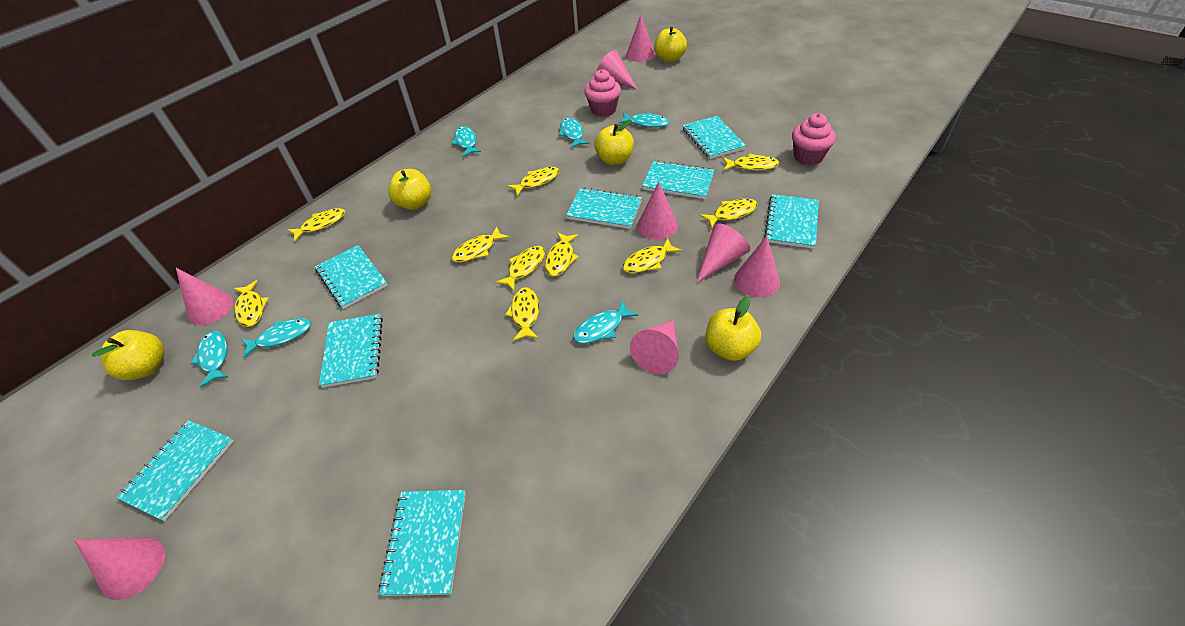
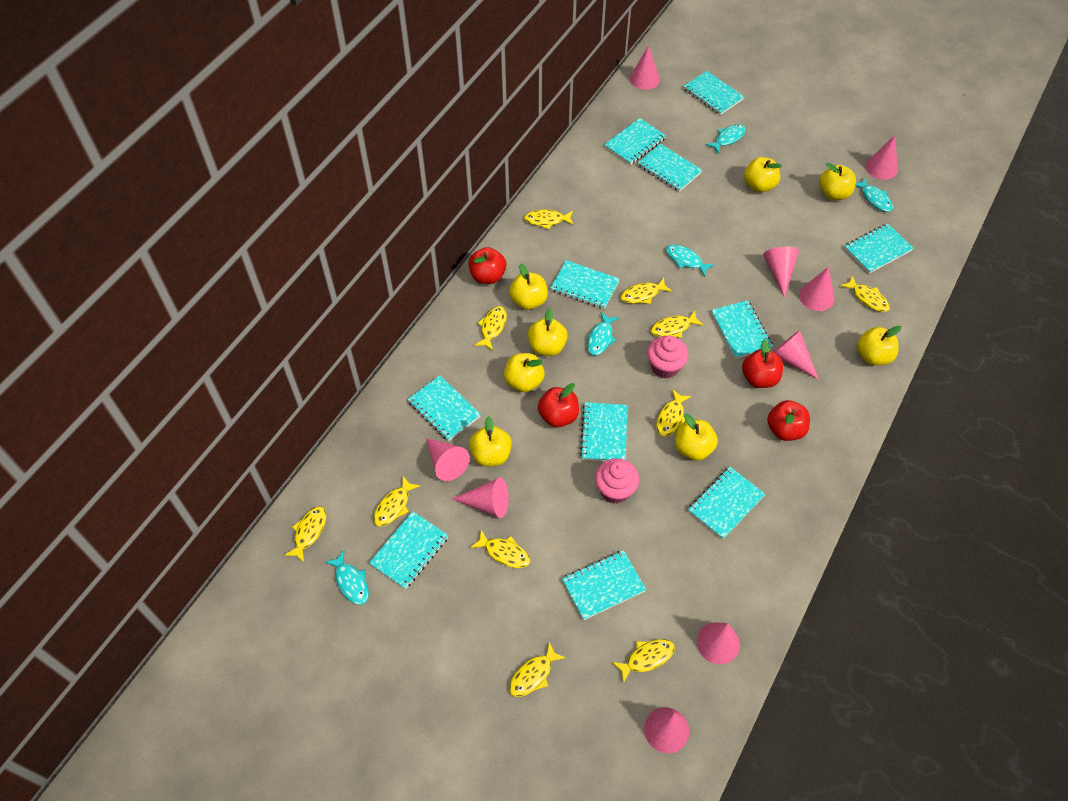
pink cone: [74,538,165,600] [176,268,233,325] [597,50,638,90] [626,15,655,62] [630,320,679,374] [637,181,678,240] [696,223,750,283] [734,236,780,297] = 8 -> [426,438,470,481] [452,477,509,518] [630,46,660,90] [644,707,689,753] [697,622,740,664] [763,247,799,298] [773,330,819,380] [799,267,835,311] [865,136,898,180] = 9
red apple: none = 0 -> [468,247,506,284] [538,383,579,427] [742,340,783,388] [767,400,810,441] = 4
turquoise fish: [191,331,228,387] [241,318,311,358] [452,126,481,156] [558,118,589,148] [573,300,638,344] [618,112,670,128] = 6 -> [325,550,369,605] [587,312,619,355] [666,244,715,277] [706,124,746,154] [855,178,893,212] = 5
turquoise notebook: [116,420,234,521] [315,245,388,309] [319,314,383,388] [379,490,466,596] [566,188,642,229] [642,161,715,199] [682,116,746,159] [764,194,819,249] = 8 -> [369,511,449,589] [407,375,481,441] [551,260,620,309] [562,550,646,620] [580,402,627,461] [604,118,666,165] [637,144,702,192] [683,71,744,115] [688,467,765,540] [711,300,773,359] [844,223,914,273] = 11
yellow apple: [92,330,164,380] [388,169,431,210] [594,120,634,165] [654,27,687,63] [706,296,762,361] = 5 -> [469,416,512,466] [504,353,545,392] [509,264,548,310] [528,308,568,356] [675,414,718,461] [744,157,782,192] [819,163,856,200] [857,326,901,366] = 8
yellow fish: [233,280,269,327] [287,208,345,242] [451,226,510,262] [495,246,545,291] [505,287,539,341] [507,167,559,196] [545,232,579,277] [622,238,682,273] [699,198,758,229] [722,153,780,171] = 10 -> [284,507,326,562] [373,476,420,527] [470,530,530,568] [474,306,507,350] [509,642,565,697] [524,209,574,230] [612,639,675,684] [620,278,672,304] [651,311,703,338] [656,389,691,437] [840,275,890,312] = 11

